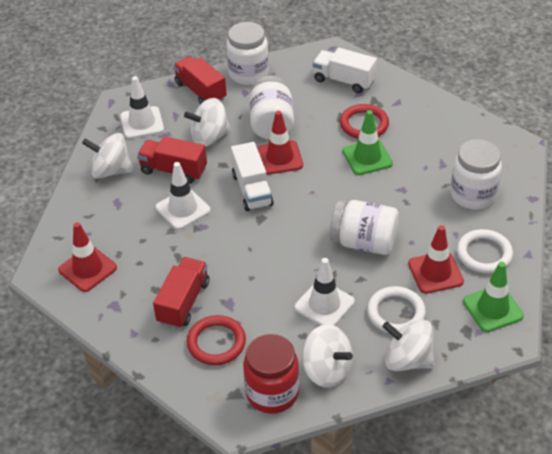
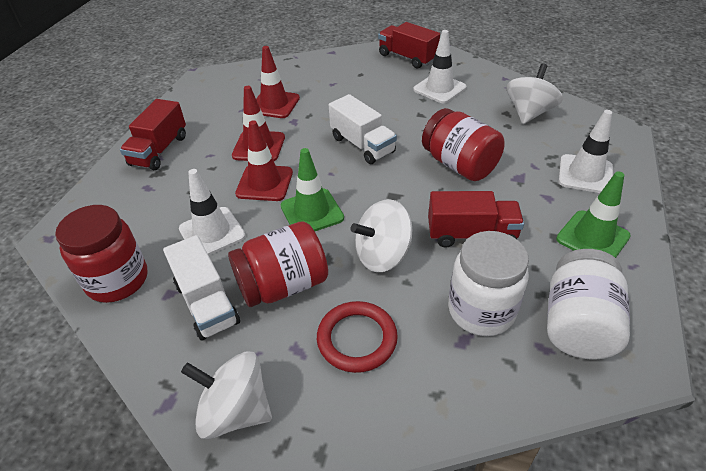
red jar: [243,334,299,414] = 1 -> [55,205,148,303] [228,221,328,307] [422,108,505,181] = 3
red ring: [187,315,246,365] [340,104,389,139] = 2 -> [317,301,398,373] = 1
white jar: [226,22,269,85] [249,76,294,140] [330,200,399,255] [451,139,502,210] = 4 -> [448,231,529,336] [547,249,630,359] = 2
white ring: [367,286,426,334] [457,229,513,273] = 2 -> none = 0
white spinning top: [82,133,134,179] [184,98,231,147] [302,324,353,388] [382,320,435,371] = 4 -> [181,351,272,439] [350,199,412,272] [506,63,563,124] = 3

